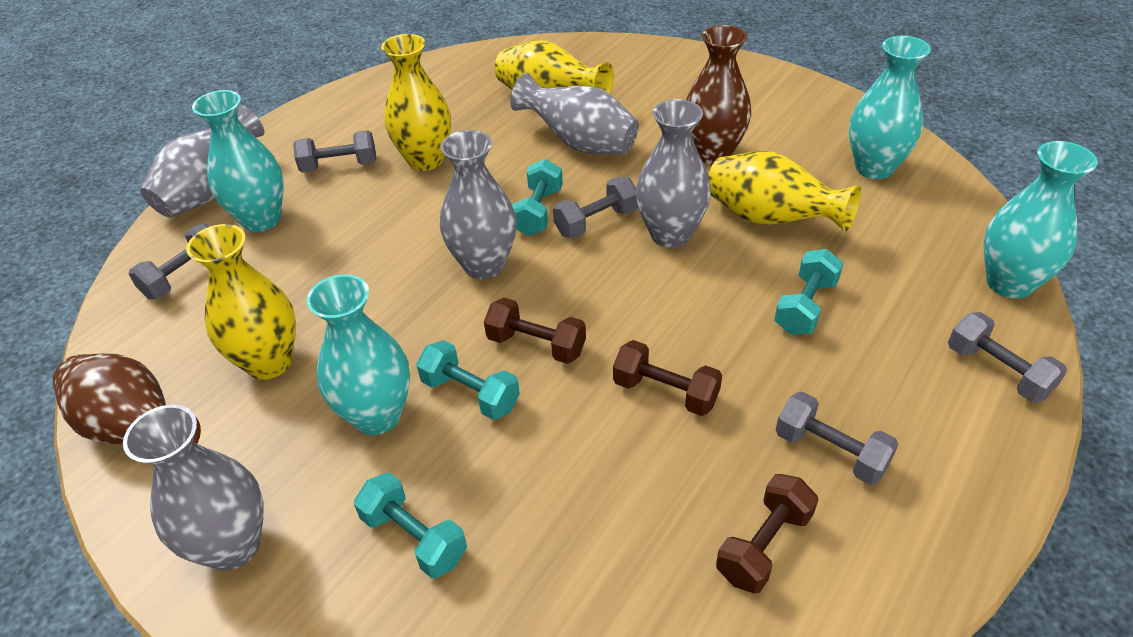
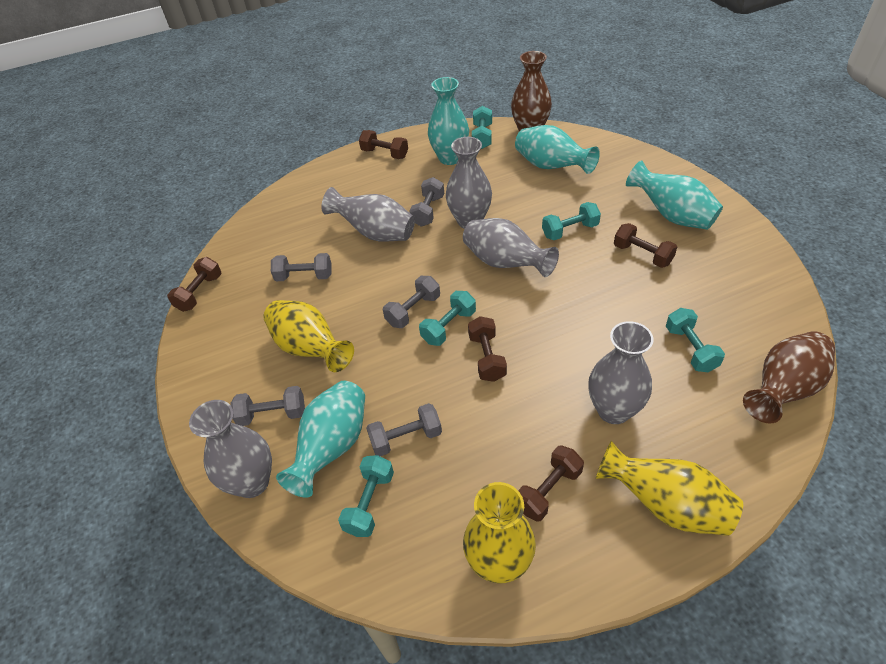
brown dumbbell: [484,298,586,364] [613,340,722,416] [716,474,819,593] = 3 -> [167,257,222,312] [359,130,408,159] [468,316,507,382] [518,446,584,521] [614,223,677,268] = 5
turquoise dumbbell: [354,472,467,578] [416,340,520,420] [512,159,563,236] [774,249,843,335] = 4 -> [338,455,394,537] [419,291,476,346] [472,106,492,149] [542,202,601,240] [666,308,725,372] = 5
yellow vase: [186,224,296,380] [381,34,451,171] [495,40,614,94] [708,151,861,232] = 4 -> [263,300,354,372] [463,482,536,583] [596,441,743,536] = 3

